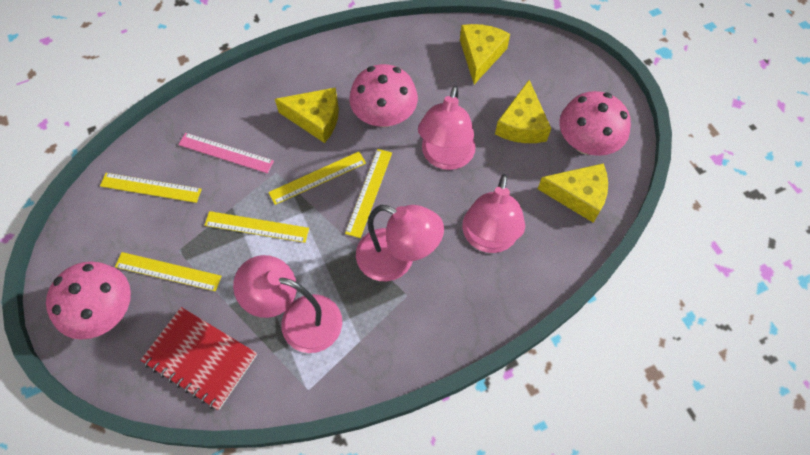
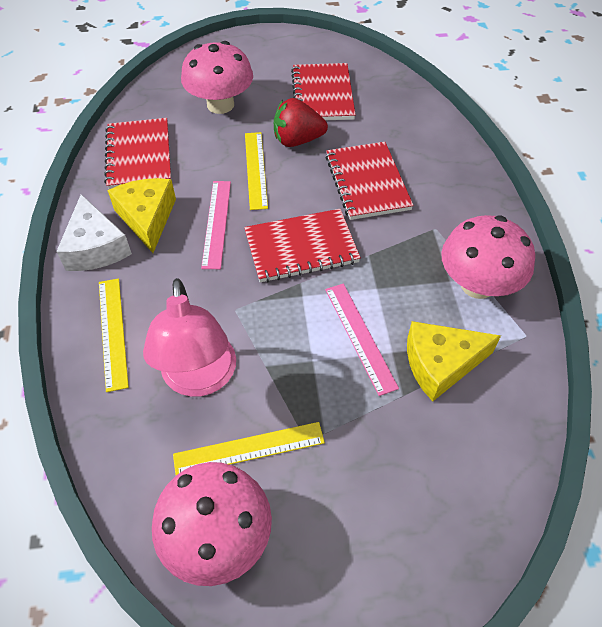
pink lamp: [233,255,342,353] [356,205,444,281] [418,85,476,170] [462,174,525,253] = 4 -> [143,278,236,397] = 1
pink ruler: [178,133,274,173] = 1 -> [201,181,231,269] [325,284,399,396] = 2
red notebook: [140,307,257,410] = 1 -> [104,118,171,189] [244,209,361,282] [291,63,356,120] [326,142,414,220] = 4
red strawberry: none = 0 -> [274,98,328,147] = 1
white cheese: none = 0 -> [56,194,132,271] = 1
yellow cheese: [275,87,339,143] [460,24,510,84] [495,80,551,143] [538,163,608,223] = 4 -> [107,178,176,253] [407,321,501,401] = 2
yellow ruler: [100,173,202,203] [115,252,222,291] [204,211,309,243] [268,152,366,205] [345,149,392,238] = 5 -> [99,278,129,392] [173,422,325,475] [245,132,268,210] = 3

